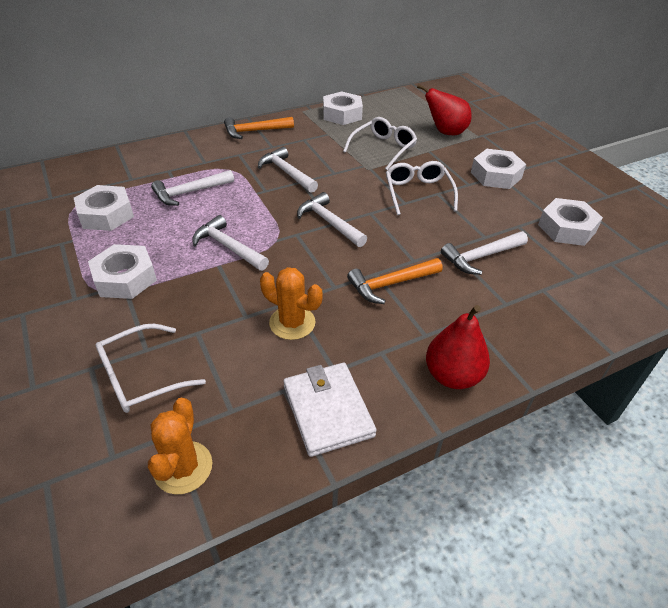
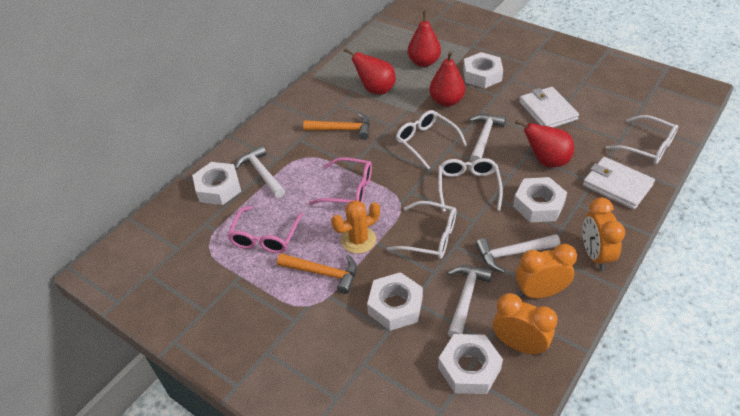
orange cactus: [148,398,212,494] [260,267,323,340] = 2 -> [331,200,380,254] = 1
orange clock: none = 0 -> [493,293,558,355] [516,244,577,298] [582,198,625,271] = 3
pink glasses: none = 0 -> [228,206,303,253] [309,157,372,205] = 2
red pear: [417,84,471,135] [426,305,490,389] = 2 -> [344,48,396,95] [408,11,441,67] [429,51,465,107] [515,120,574,167] = 4
white glasses: [96,324,206,413] [343,117,417,170] [386,161,458,215] = 3 -> [387,201,457,259] [396,110,467,169] [438,158,503,212] [606,115,678,164] = 4
white hammer: [151,170,234,206] [192,215,269,271] [258,147,318,193] [297,192,367,247] [441,231,528,275] = 5 -> [235,145,285,198] [447,265,493,338] [469,114,506,162] [476,234,560,273] = 4
white wallet: [283,363,377,457] = 1 -> [519,87,579,128] [583,157,655,210] = 2

